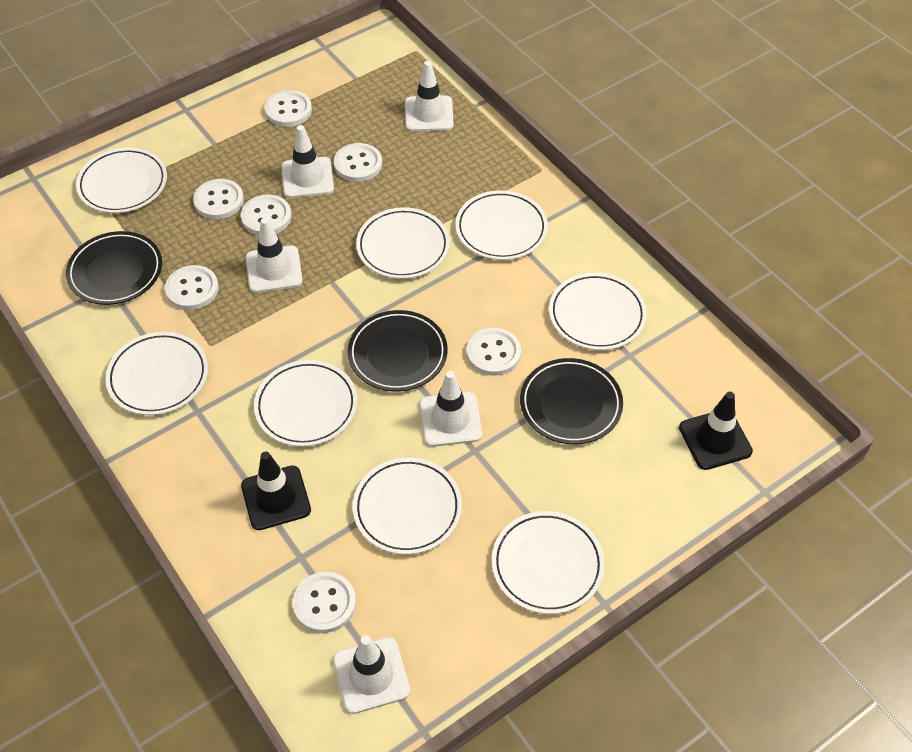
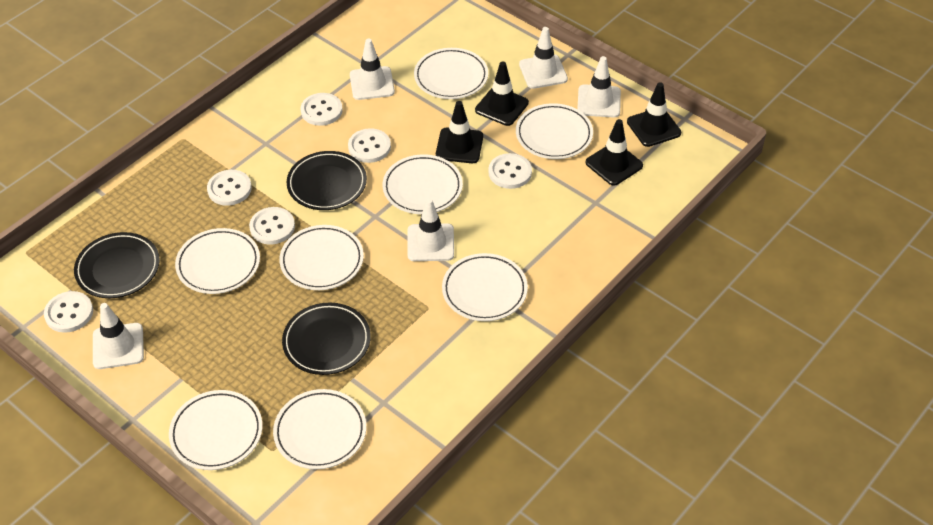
black traffic cone: [241,451,311,530] [679,392,753,470] = 2 -> [436,101,483,163] [475,61,529,126] [585,119,643,186] [627,82,681,147] = 4
white button: [165,265,219,310] [193,179,244,219] [241,195,292,235] [265,90,312,127] [292,572,356,633] [334,143,382,182] [466,328,521,376] = 7 -> [44,291,93,333] [207,170,252,206] [249,207,295,245] [300,93,343,126] [348,128,391,163] [488,153,532,189] = 6

